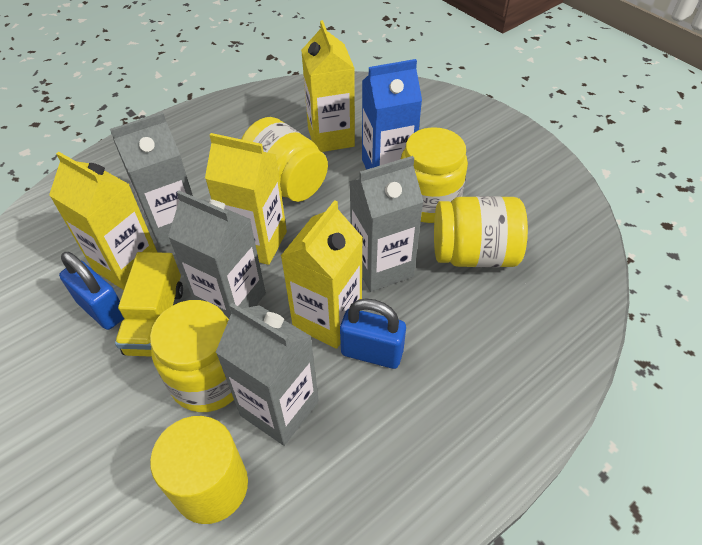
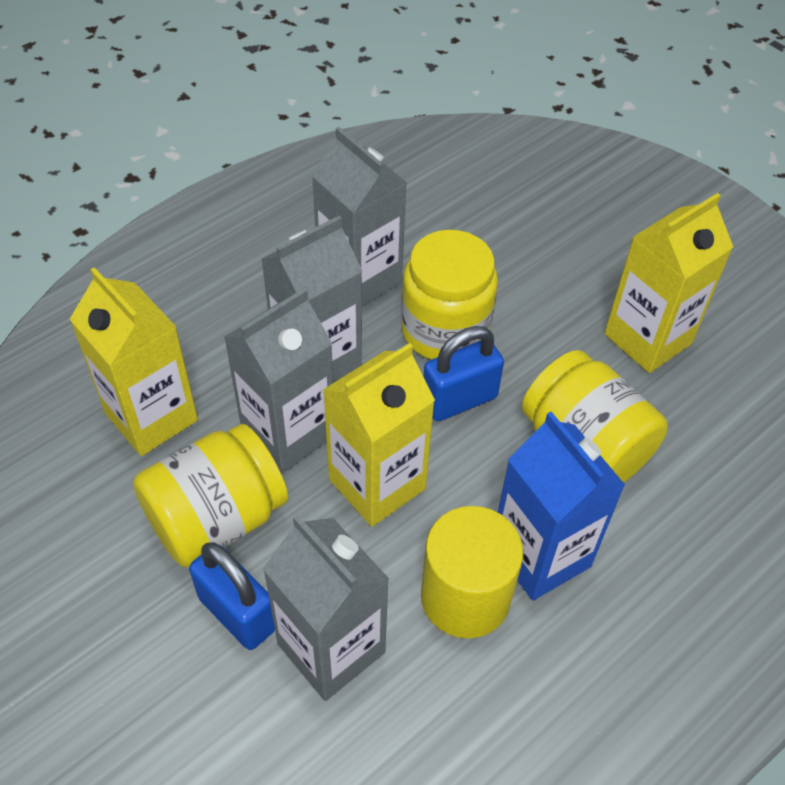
yellow carton: [49,152,158,290] [205,133,287,265] [281,200,363,349] [301,20,355,152] = 4 -> [70,267,198,456] [323,343,435,527] [604,193,733,373] = 3
yellow jar: [150,300,234,412] [241,117,328,202] [401,127,468,223] [434,196,528,267] = 4 -> [133,424,288,568] [401,230,498,360] [522,350,668,483] = 3
yellow truck: [115,252,183,357] = 1 -> none = 0

